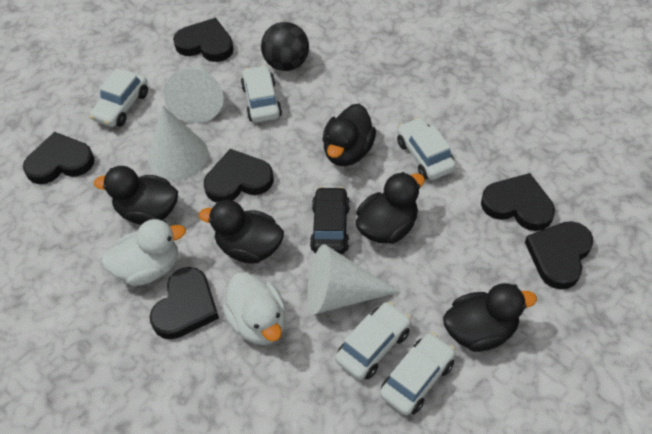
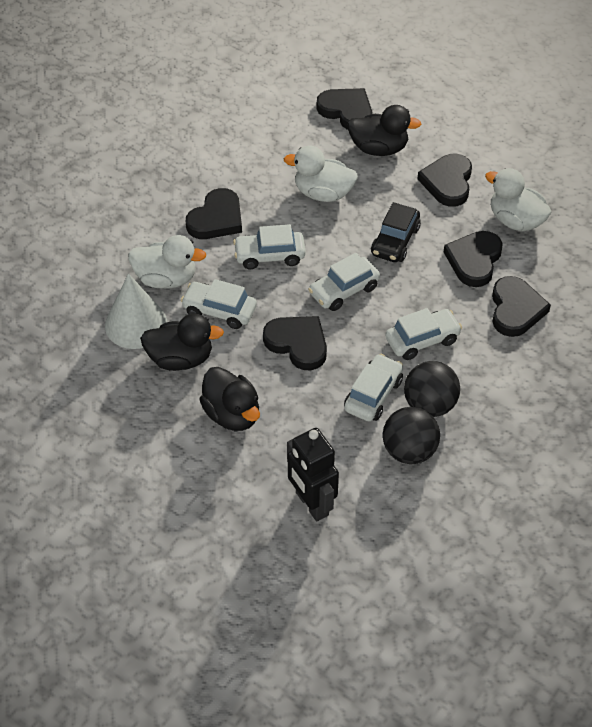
black ball: [261,22,309,71] = 1 -> [383,407,440,464] [404,361,460,417] = 2
black duck: [94,166,178,225] [199,200,284,263] [322,104,376,166] [356,172,425,244] [443,283,537,352] = 5 -> [140,314,224,371] [199,367,260,431] [347,105,421,156] = 3
black robot: none = 0 -> [287,428,339,522] = 1
white cone: [148,105,208,180] [163,66,224,123] [307,244,399,314] = 3 -> [105,273,167,349] = 1
white duck: [101,219,186,286] [223,272,286,345] = 2 -> [128,235,206,289] [284,146,358,202] [485,168,551,231] = 3

